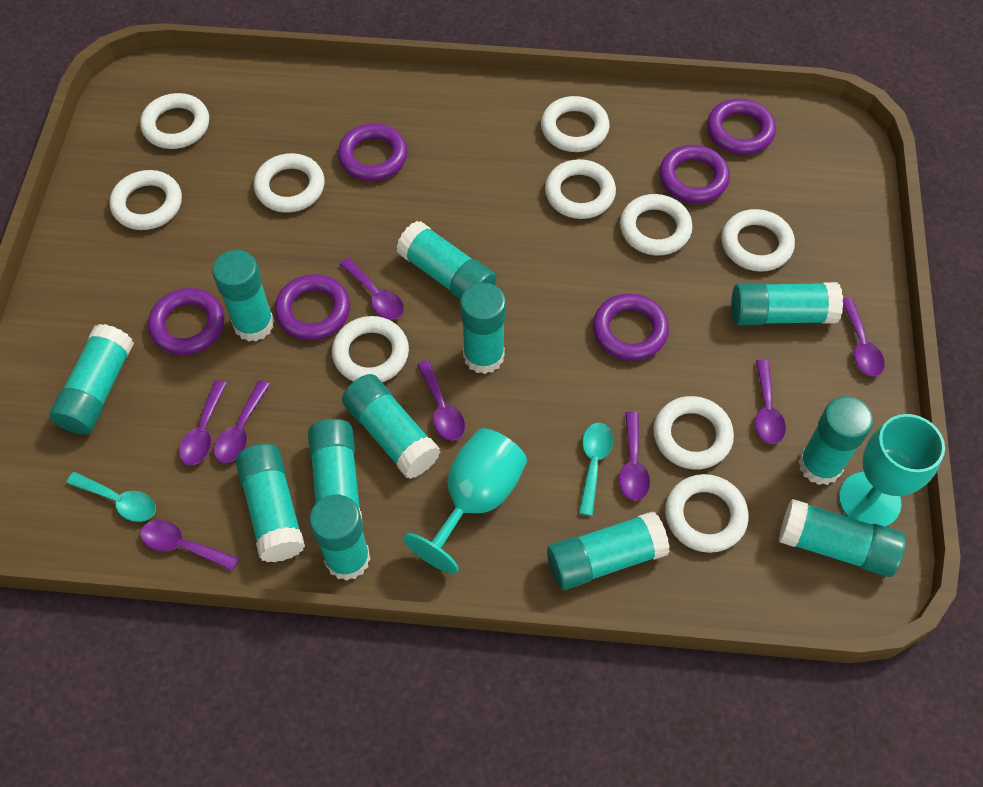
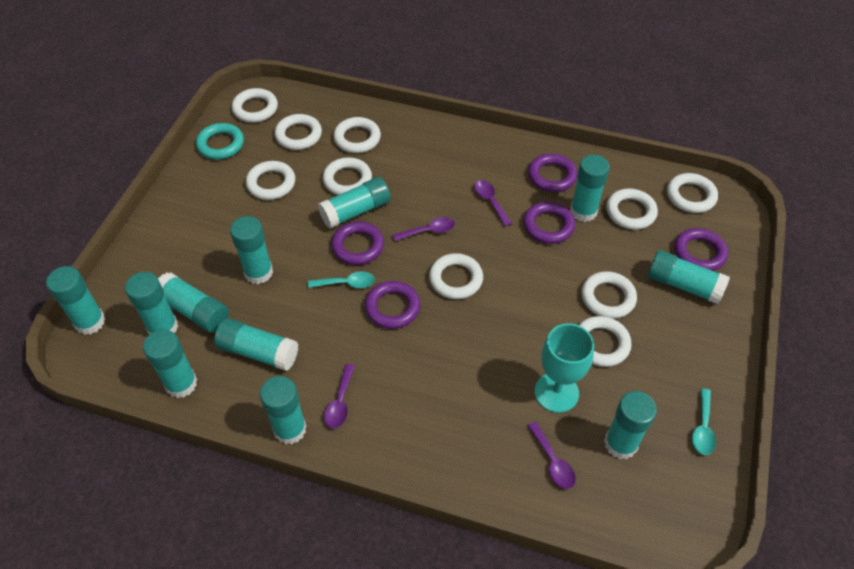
purple ring: [148,288,225,355] [274,274,350,340] [338,123,407,181] [593,293,669,361] [659,145,730,203] [707,99,776,155] = 6 -> [331,222,384,265] [365,281,420,329] [523,202,575,244] [528,154,577,192] [674,228,728,271] = 5
purple spoon: [140,520,239,571] [179,380,227,465] [214,380,270,463] [340,258,404,319] [417,360,465,441] [619,411,650,501] [755,360,786,444] [843,298,885,376] = 8 -> [324,364,355,428] [392,217,455,242] [474,180,512,226] [528,422,576,489] = 4
turquoise glue stick: [49,324,134,434] [212,250,274,342] [235,444,305,562] [308,419,362,519] [309,495,370,581] [342,374,440,479] [396,221,496,300] [460,283,506,374] [547,512,670,590] [731,282,843,325] [779,499,906,577] [798,396,873,485] = 12 -> [46,266,106,335] [125,272,178,334] [143,329,197,398] [158,272,229,333] [214,318,298,371] [230,216,273,284] [260,376,307,445] [318,177,391,229] [570,155,610,222] [604,391,657,459] [648,250,730,304] = 11
turquoise goblet: [403,428,527,574] [839,414,945,527] = 2 -> [535,323,594,413] = 1
turquoise ring: none = 0 -> [196,123,244,160] = 1

